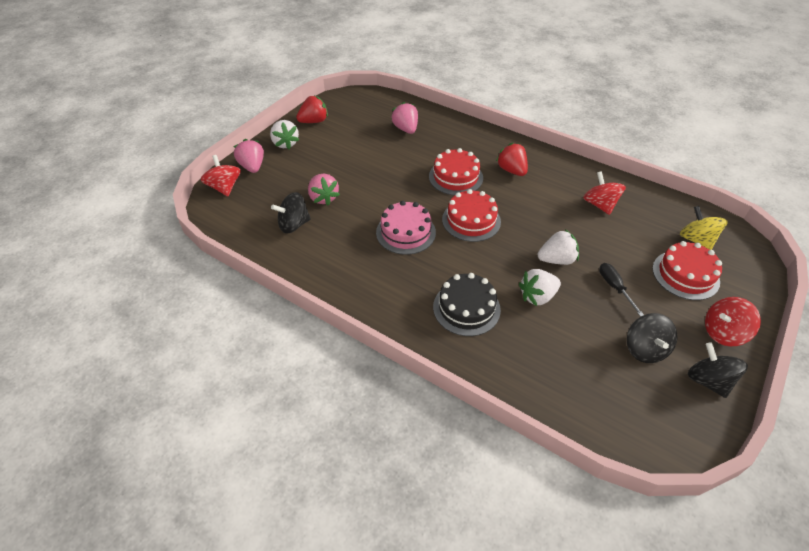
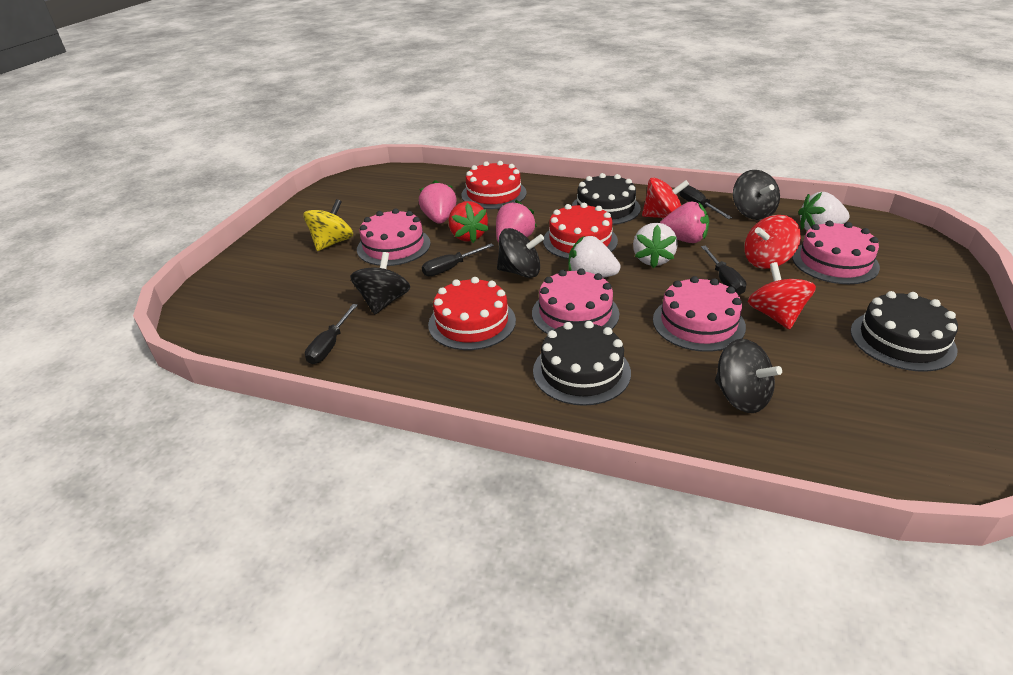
black cake: [433,273,501,336] = 1 -> [533,321,631,406] [571,173,641,225] [850,291,958,372] = 3
black screwdriver: [599,263,644,317] = 1 -> [305,304,358,364] [422,243,494,277] [679,185,732,219] [701,246,746,295] = 4
black spinning top: [271,192,311,234] [627,313,677,363] [688,342,748,398] = 3 -> [350,252,410,315] [497,228,544,278] [715,339,782,413] [733,170,780,220] = 4
pink cake: [376,201,436,255] = 1 -> [357,208,431,266] [532,268,619,334] [653,276,746,352] [792,221,880,284] = 4
red strawberry: [296,95,328,123] [496,143,528,176] = 2 -> [449,201,489,243] = 1

